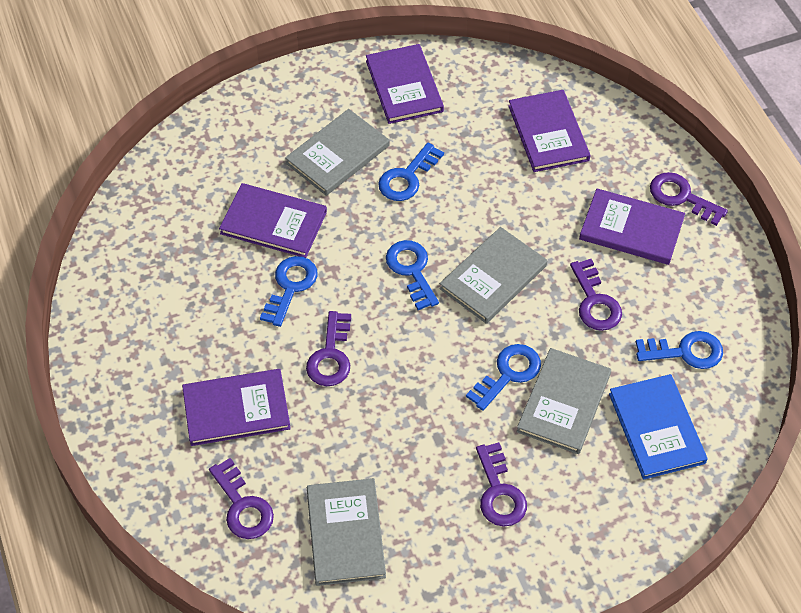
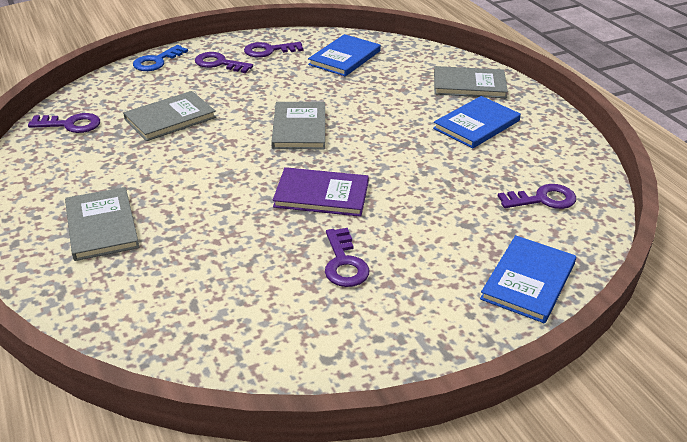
blue book: [609,374,708,480] = 1 -> [308,34,381,77] [433,96,521,149] [480,235,576,323] = 3
blue key: [260,256,318,327] [378,143,444,201] [386,240,439,310] [466,344,541,411] [636,331,723,369] = 5 -> [133,45,188,71] = 1
purple book: [182,369,291,446] [219,183,327,258] [366,44,444,124] [508,90,590,172] [579,188,685,265] = 5 -> [273,167,369,217] = 1

